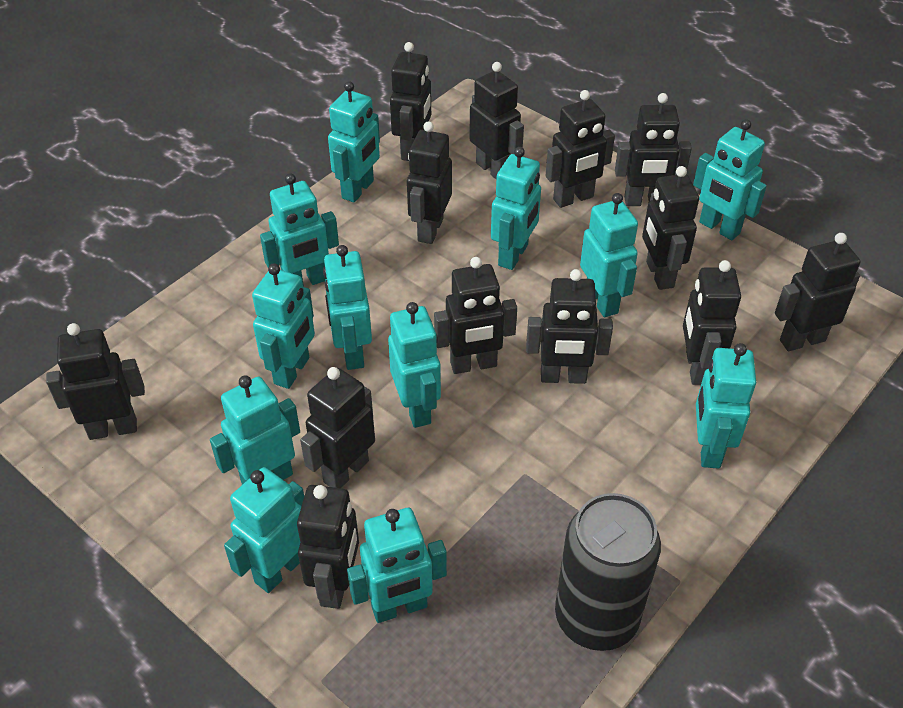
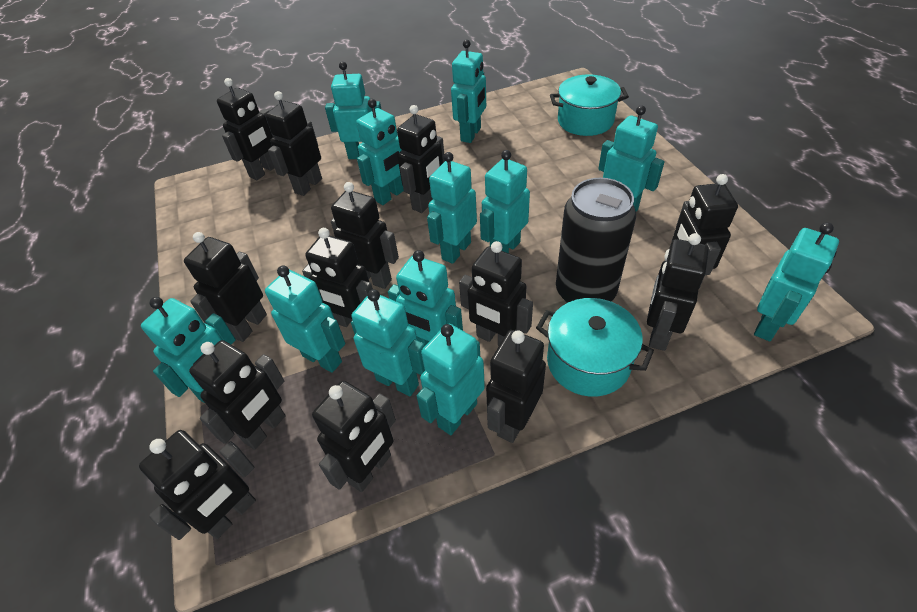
turquoise pot: none = 0 -> [536,298,654,397] [550,74,629,136] = 2

